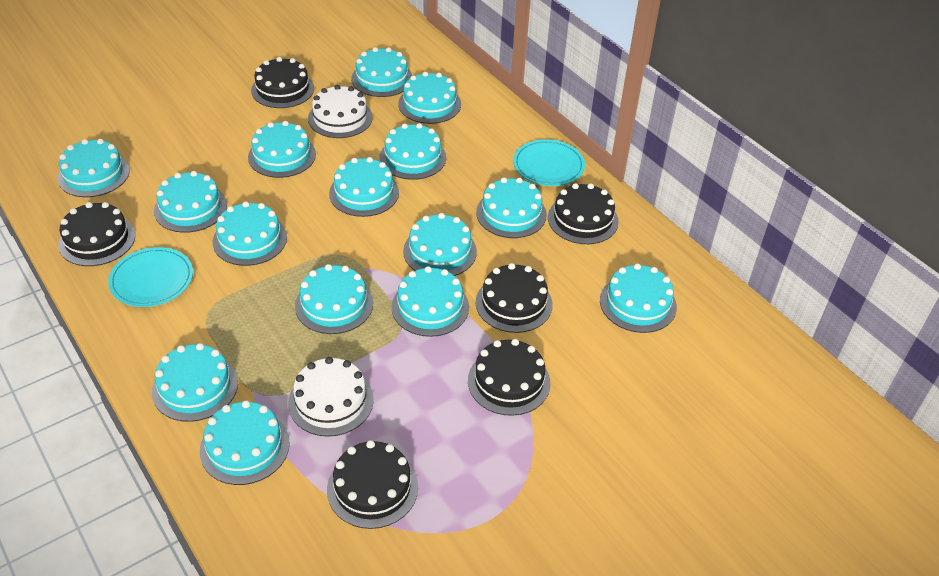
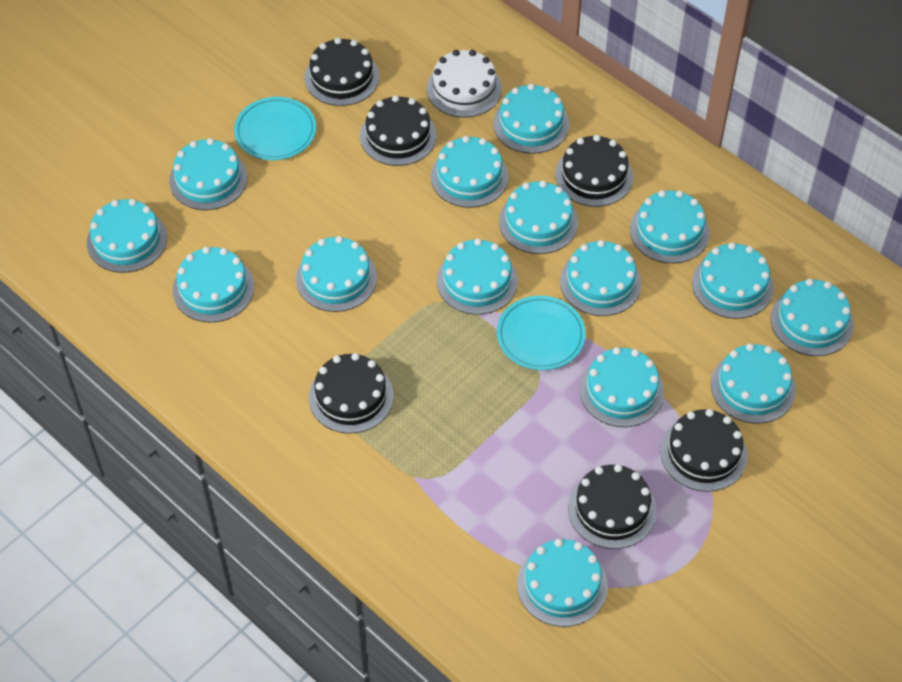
white cake: [288,357,374,437] [308,85,373,138] = 2 -> [427,50,502,118] = 1

